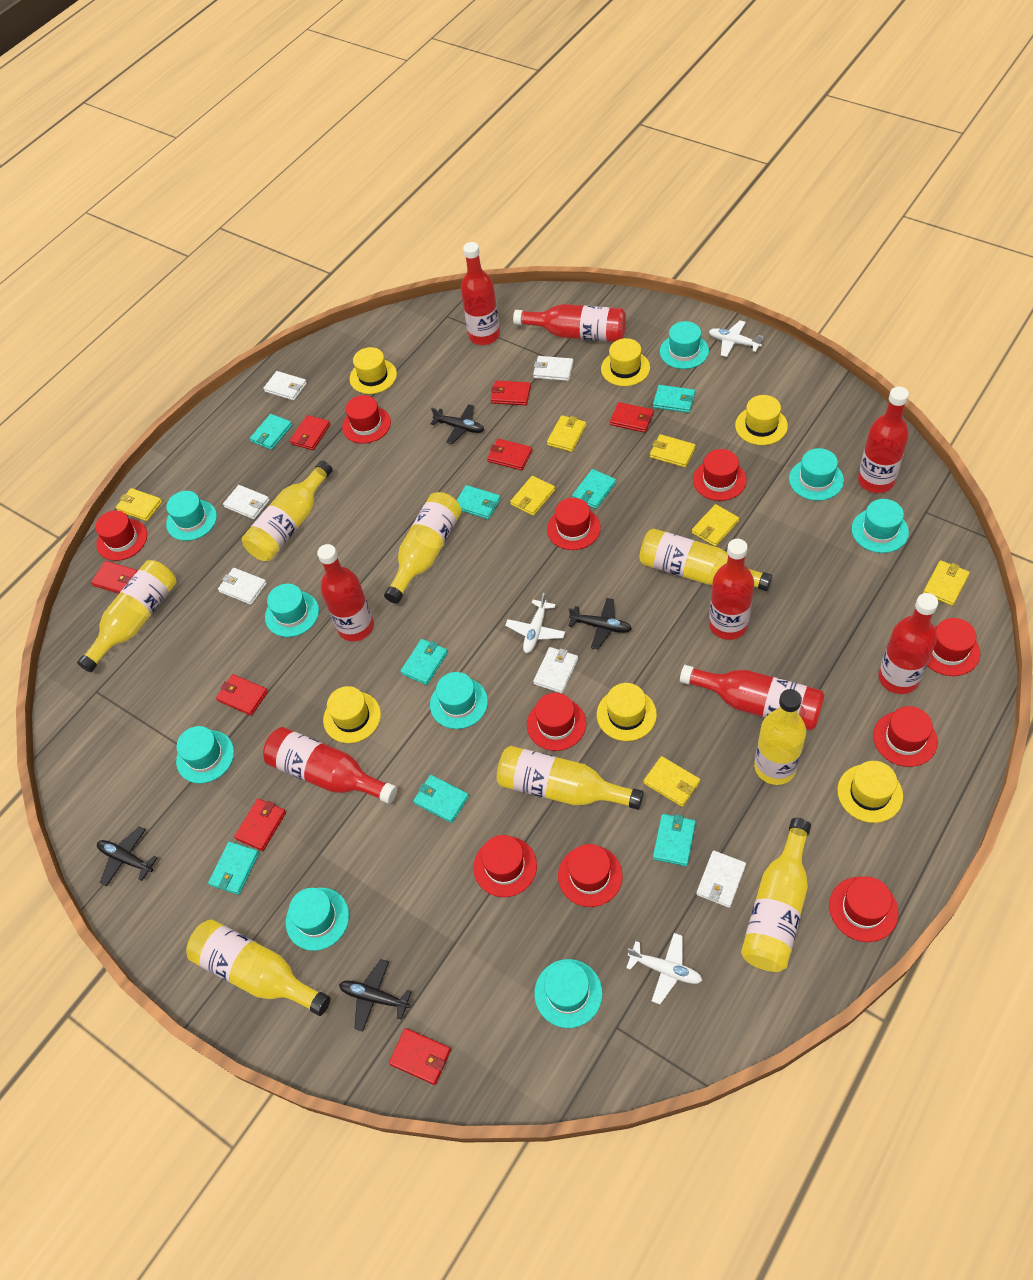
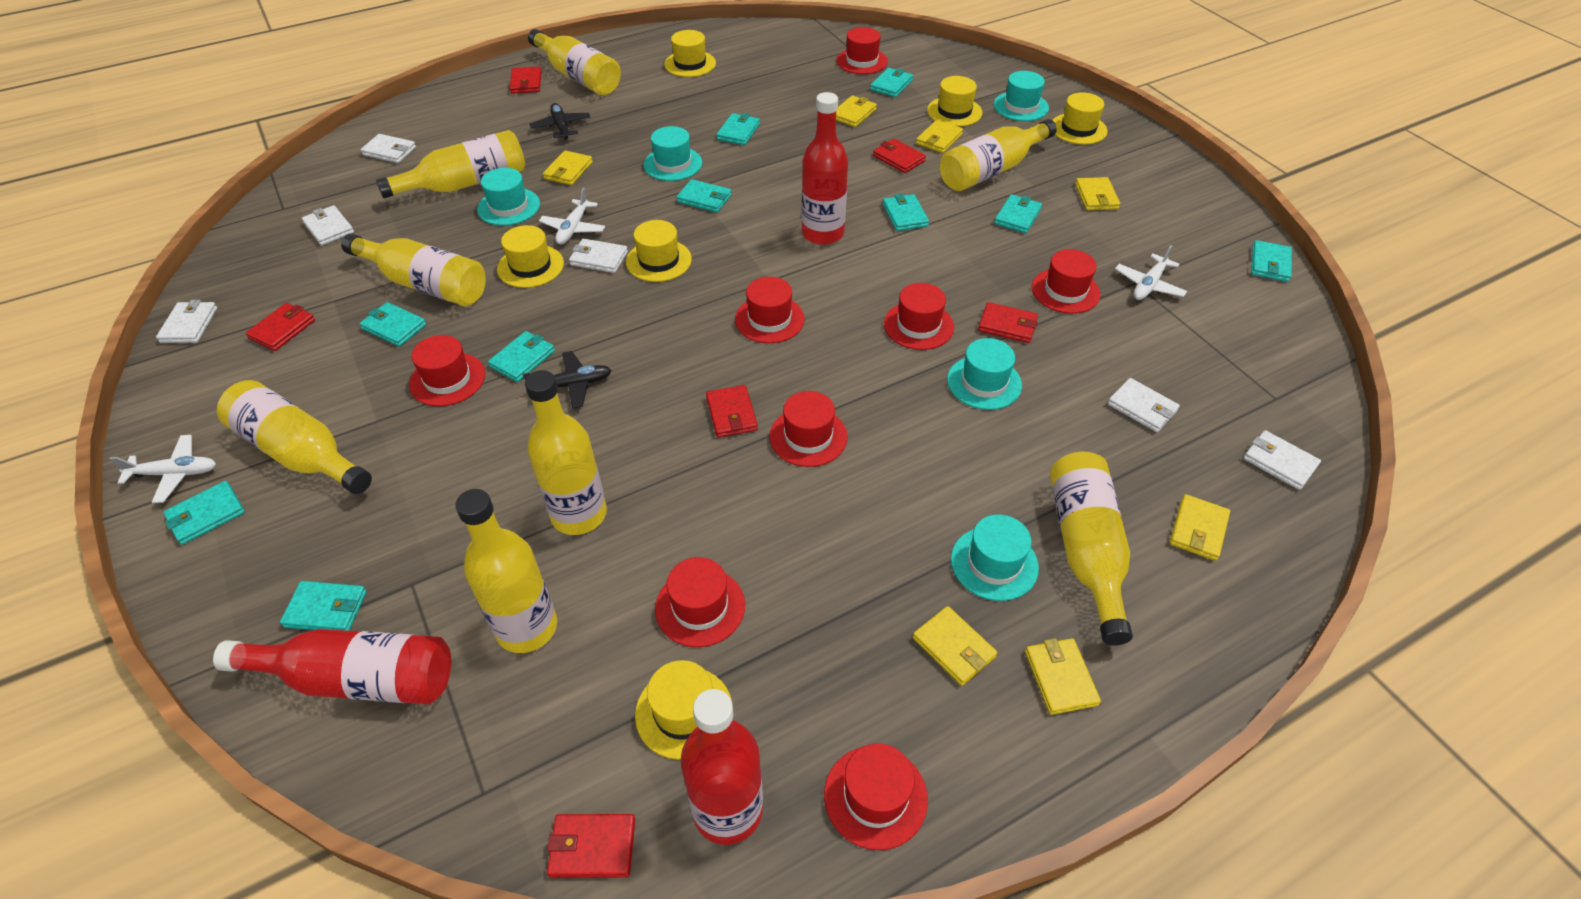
black plane: [97,826,157,887] [339,959,412,1032] [431,404,484,444] [568,598,632,649] = 4 -> [523,351,612,409] [530,103,590,140] = 2
red bottle: [263,727,397,804] [317,544,374,641] [461,242,500,345] [513,304,626,342] [680,665,825,730] [709,539,754,640] [858,387,909,493] [878,593,938,694] = 8 -> [213,629,451,704] [681,689,763,845] [801,92,848,245] = 3
red hat: [95,510,147,561] [342,395,391,444] [473,835,537,897] [527,693,586,751] [547,498,601,550] [558,844,623,907] [693,449,747,501] [829,876,899,942] [873,706,938,767] [927,618,980,676] = 10 -> [409,335,485,406] [655,557,745,647] [735,277,805,343] [769,391,848,467] [824,743,928,850] [836,27,888,74] [884,283,954,350] [1032,249,1101,314] = 8
red wallet: [91,561,138,594] [216,674,268,716] [234,799,286,851] [290,415,330,450] [389,1028,451,1085] [487,439,532,470] [491,381,531,405] [610,402,654,433] = 8 -> [246,303,315,351] [509,67,542,94] [547,814,635,878] [706,385,758,438] [873,139,926,173] [978,302,1038,343] = 6
turquoise hat: [166,491,217,541] [176,726,234,784] [265,584,319,637] [286,888,349,951] [430,672,488,729] [534,959,603,1028] [660,321,709,369] [789,448,844,501] [851,499,909,553] = 9 -> [477,168,540,226] [644,126,702,181] [947,338,1022,410] [951,514,1039,601] [994,71,1049,121] = 5
turquoise wallet: [208,842,259,895] [250,414,292,450] [400,639,448,685] [413,775,469,823] [457,485,501,519] [572,469,616,509] [653,385,695,413] [653,814,696,866] = 8 -> [163,481,245,545] [280,581,367,631] [360,302,426,347] [488,331,555,382] [677,179,731,212] [716,113,760,145] [870,68,913,97] [883,194,929,231] [994,194,1042,233] [1251,240,1292,282] = 10

